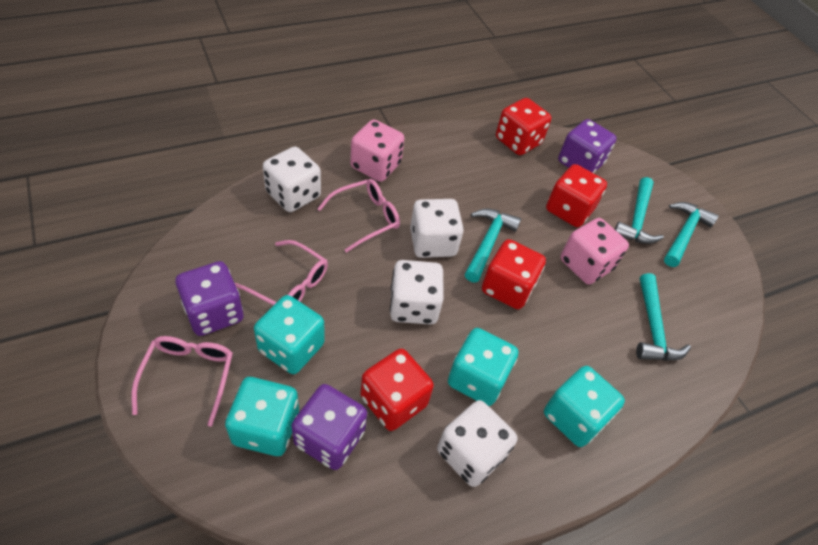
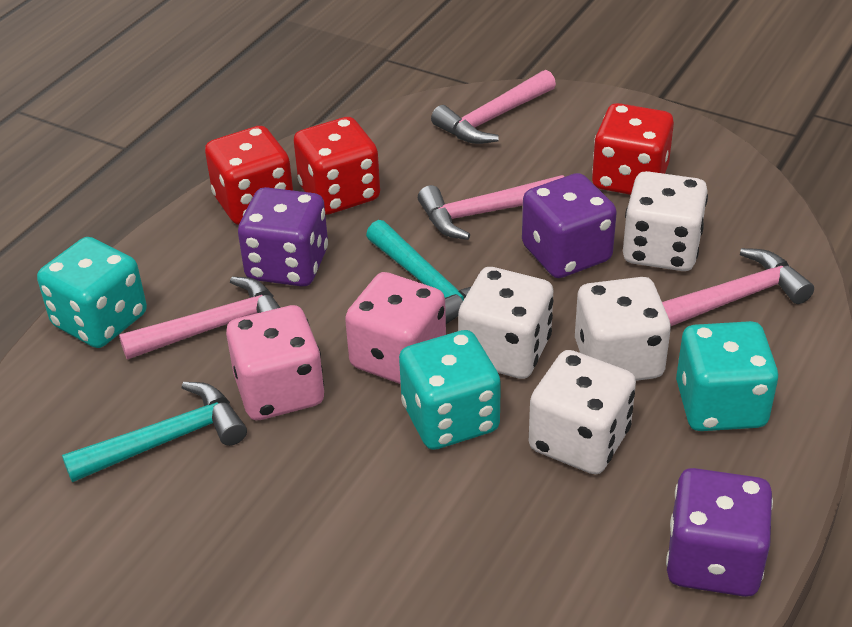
pink glasses: [132,336,233,427] [235,240,328,305] [317,179,400,253] = 3 -> none = 0
pink hammer: none = 0 -> [119,277,280,360] [418,175,565,240] [431,70,556,144] [662,248,814,326] = 4
red dice: [360,349,434,431] [482,239,546,309] [496,98,552,155] [546,164,607,227] = 4 -> [205,126,293,225] [294,117,380,215] [592,103,674,195] = 3
turquoise dice: [225,377,299,456] [254,295,325,374] [448,328,518,406] [544,366,625,447] = 4 -> [37,237,147,348] [399,330,501,450] [676,321,778,431] = 3
turquoise hammer: [465,209,521,282] [615,177,664,244] [636,273,691,361] [664,202,719,267] = 4 -> [62,382,247,482] [366,220,472,324] = 2

